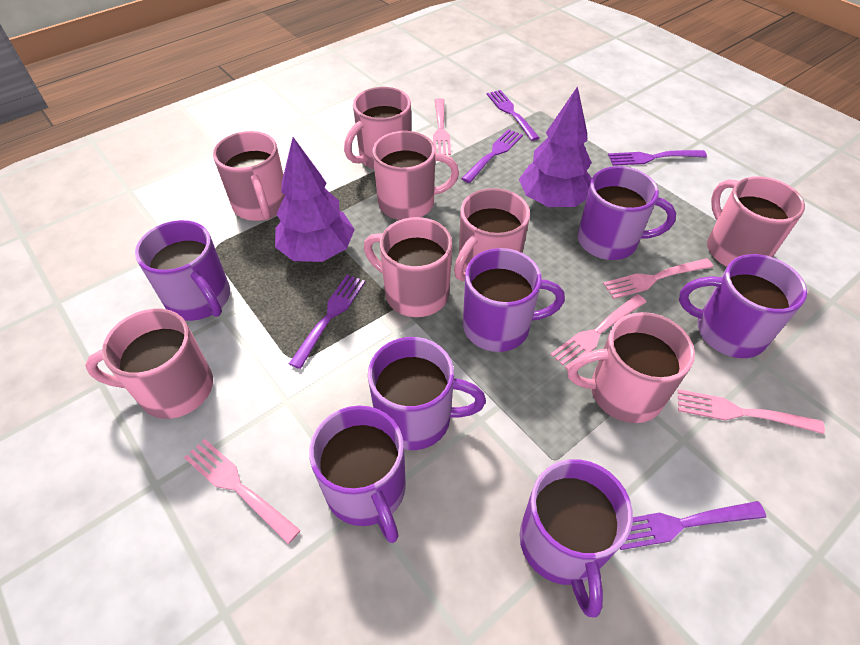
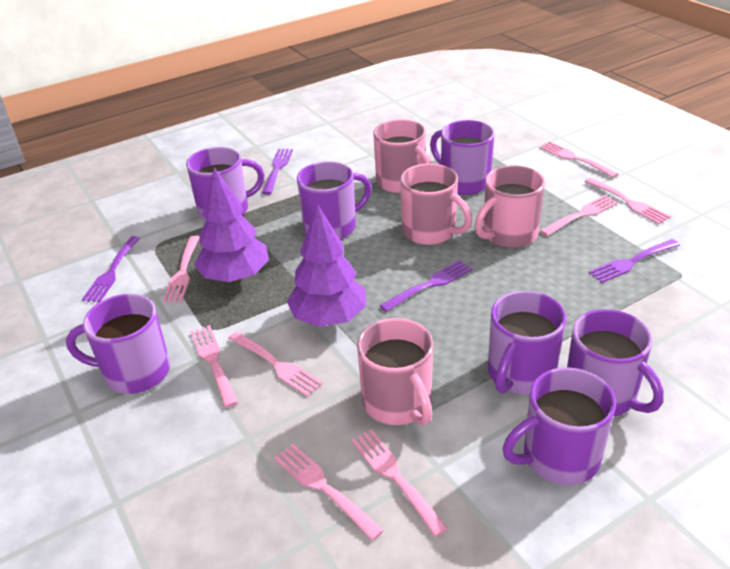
pink fork: [184,439,301,544] [433,98,451,155] [550,294,646,369] [603,258,713,299] [678,389,825,434] = 5 -> [163,236,200,302] [190,325,238,408] [228,331,323,397] [274,444,384,541] [351,429,448,537] [540,141,618,178] [540,195,618,236] [584,178,671,224] = 8
pink mug: [85,309,213,419] [213,131,285,221] [344,87,411,169] [364,217,452,317] [372,131,459,220] [454,188,530,281] [567,312,695,423] [707,176,805,267] = 8 -> [357,318,433,426] [373,119,432,193] [400,164,472,245] [475,165,545,248] = 4
purple fork: [289,275,365,369] [461,129,523,183] [486,90,540,141] [608,150,707,166] [620,501,766,550] = 5 -> [82,236,140,302] [262,149,293,195] [380,260,472,312] [589,239,680,283] = 4

